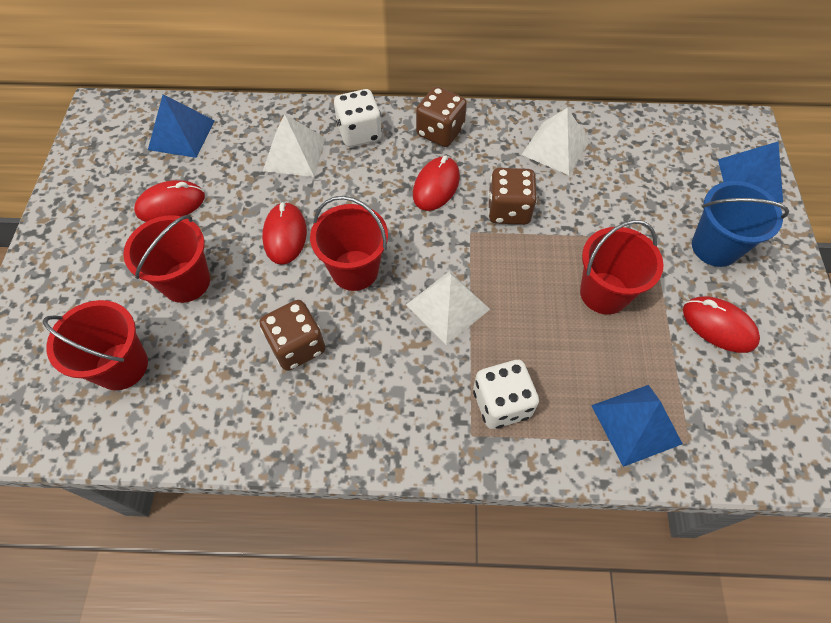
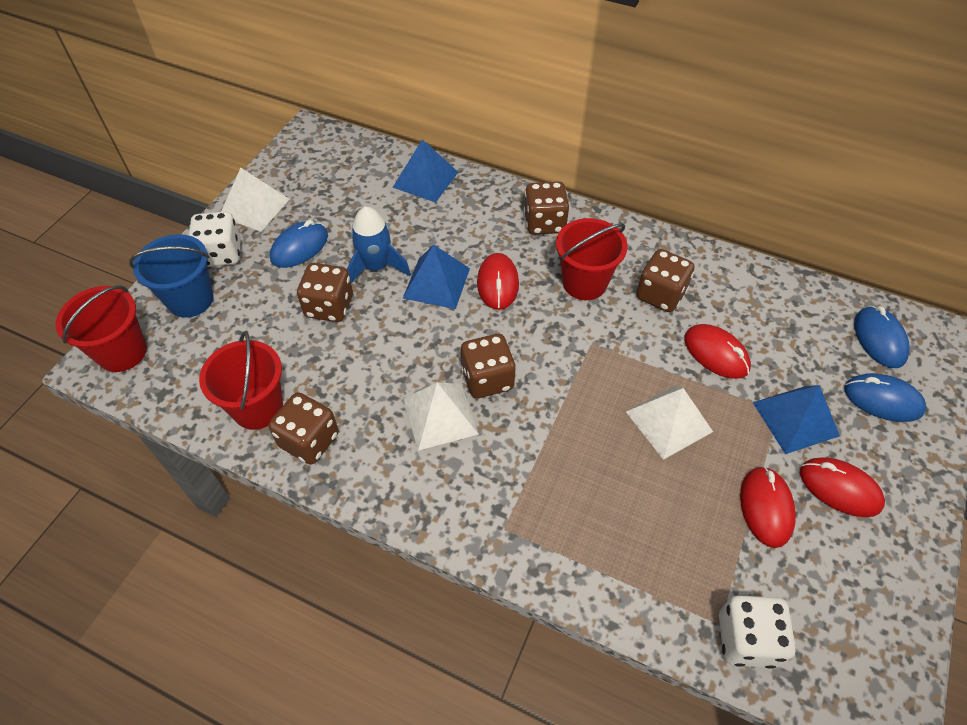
blue mouse: none = 0 -> [270,220,328,268] [844,373,926,422] [854,306,909,368] = 3
blue rocket: none = 0 -> [347,206,411,283] = 1
brown dice: [260,300,325,371] [416,87,467,147] [488,168,537,225] = 3 -> [269,392,339,465] [297,263,353,322] [461,334,516,398] [524,181,569,235] [636,249,695,312] = 5
red bucket: [43,300,148,390] [123,215,210,303] [310,196,388,291] [580,220,664,315] = 4 -> [56,285,147,372] [199,331,283,430] [556,218,627,300] = 3

